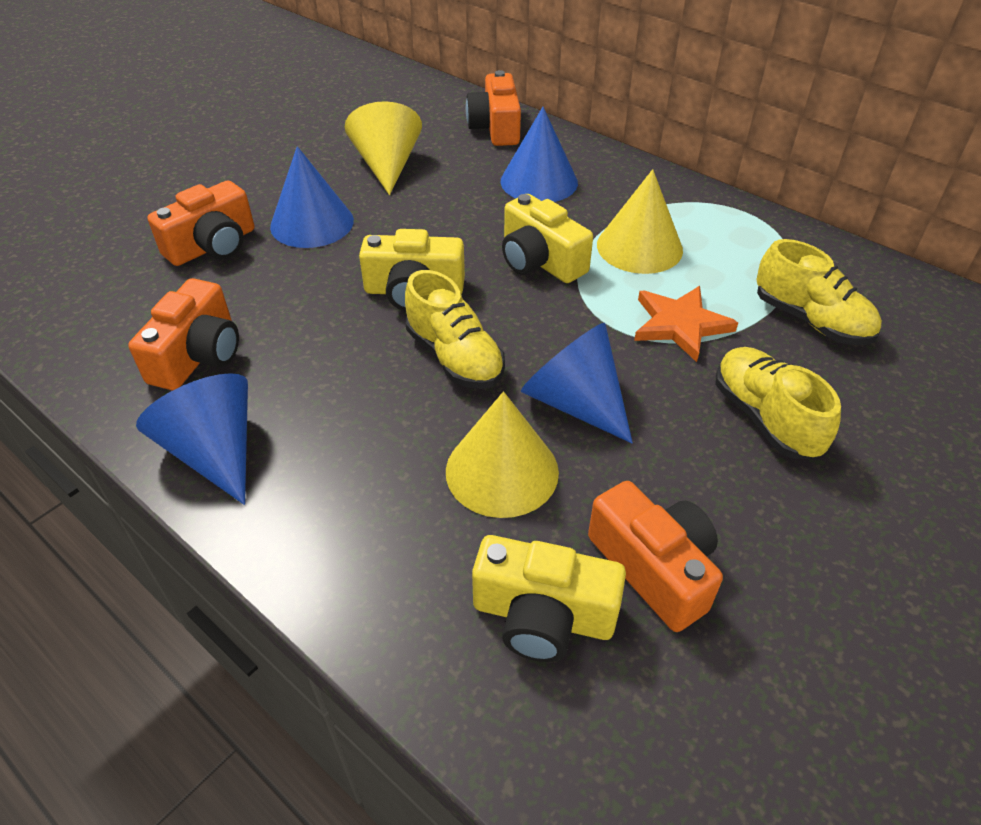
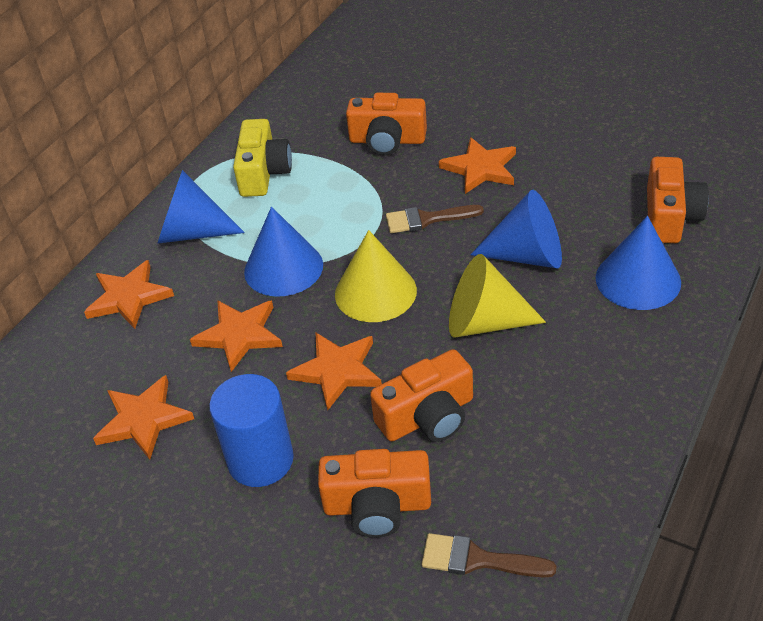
blue cylinder: none = 0 -> [209,374,294,487] = 1
brown brush: none = 0 -> [386,205,484,233] [422,533,557,578] = 2
orange star: [634,286,738,362] = 1 -> [84,260,174,329] [93,375,194,460] [190,300,283,372] [286,332,382,411] [439,137,516,194] = 5
yellow camera: [359,229,465,311] [472,535,626,662] [502,194,593,283] = 3 -> [233,119,292,197] = 1
yellow cone: [345,101,422,195] [446,391,559,518] [597,169,683,274] = 3 -> [335,230,417,322] [449,254,546,337] = 2
yellow shoe: [405,270,505,389] [716,347,841,459] [756,239,882,345] = 3 -> none = 0

